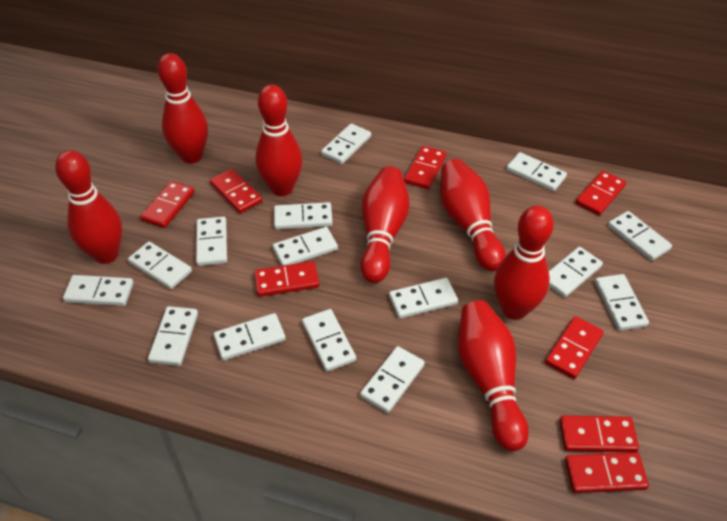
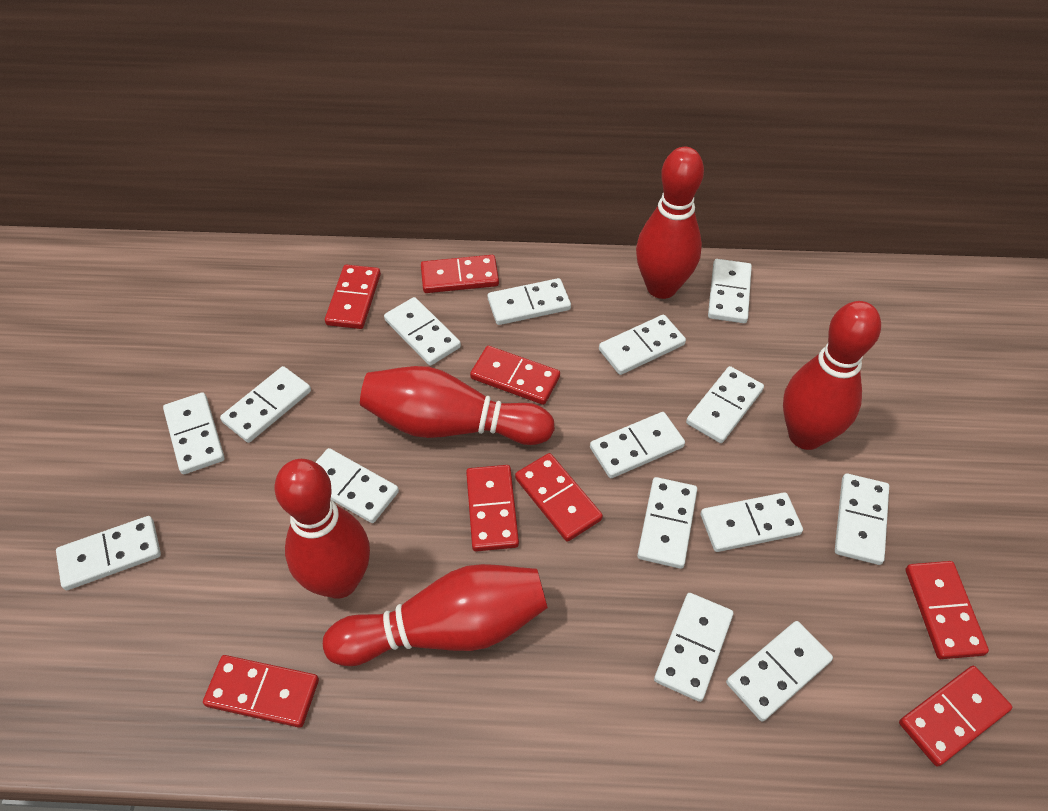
red bowling pin: [55,150,122,264] [158,53,208,164] [256,84,302,196] [361,166,410,283] [440,159,506,271] [458,300,529,451] [494,206,554,320] = 7 -> [275,459,370,599] [323,564,548,666] [360,366,555,445] [636,147,704,299] [783,301,881,450] = 5

